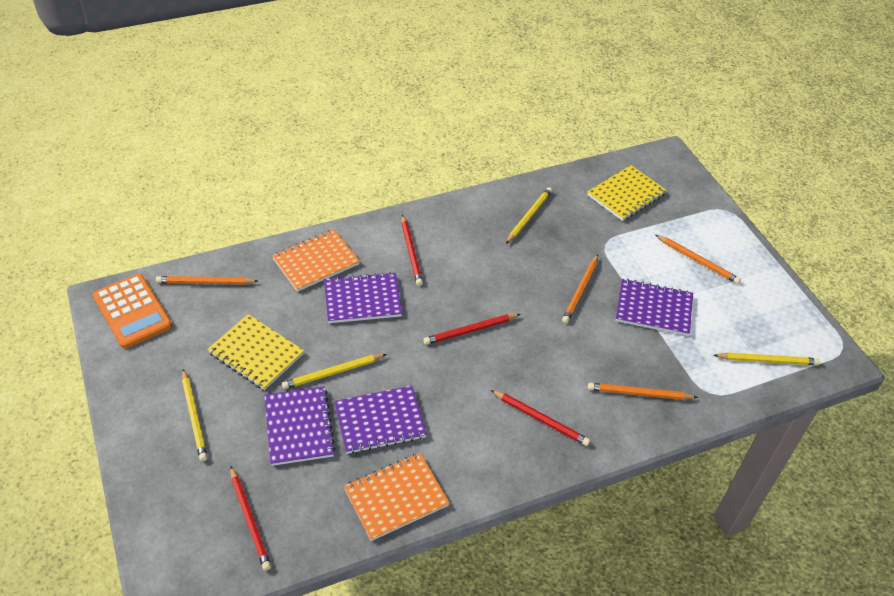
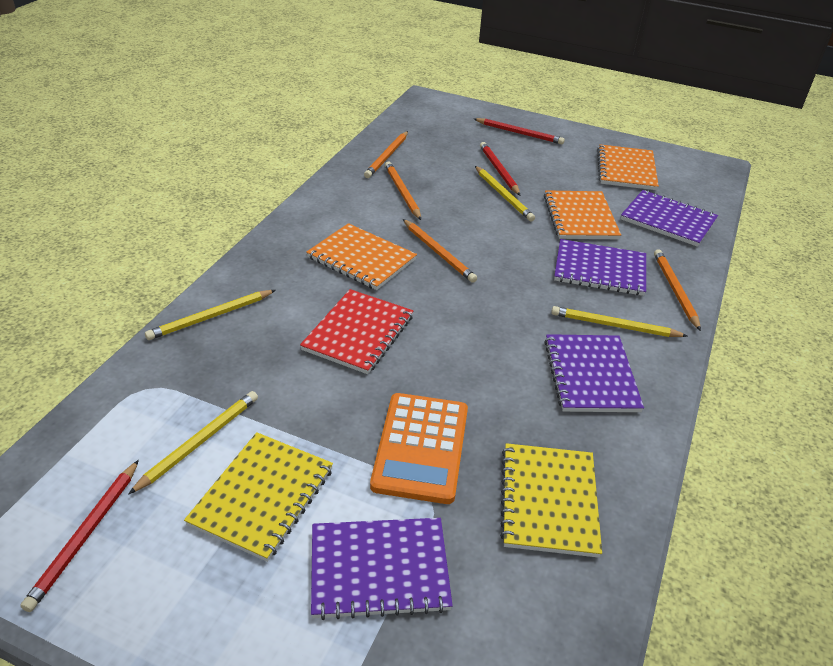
orange notebook: [272,229,360,292] [344,453,449,541] = 2 -> [306,223,417,290] [544,190,621,239] [597,144,659,190] = 3
red notebook: none = 0 -> [300,289,413,374] = 1
red pencil: [230,466,271,571] [401,215,423,286] [423,314,520,345] [491,390,590,446] = 4 -> [20,460,139,612] [474,118,565,144] [480,142,520,195] = 3

